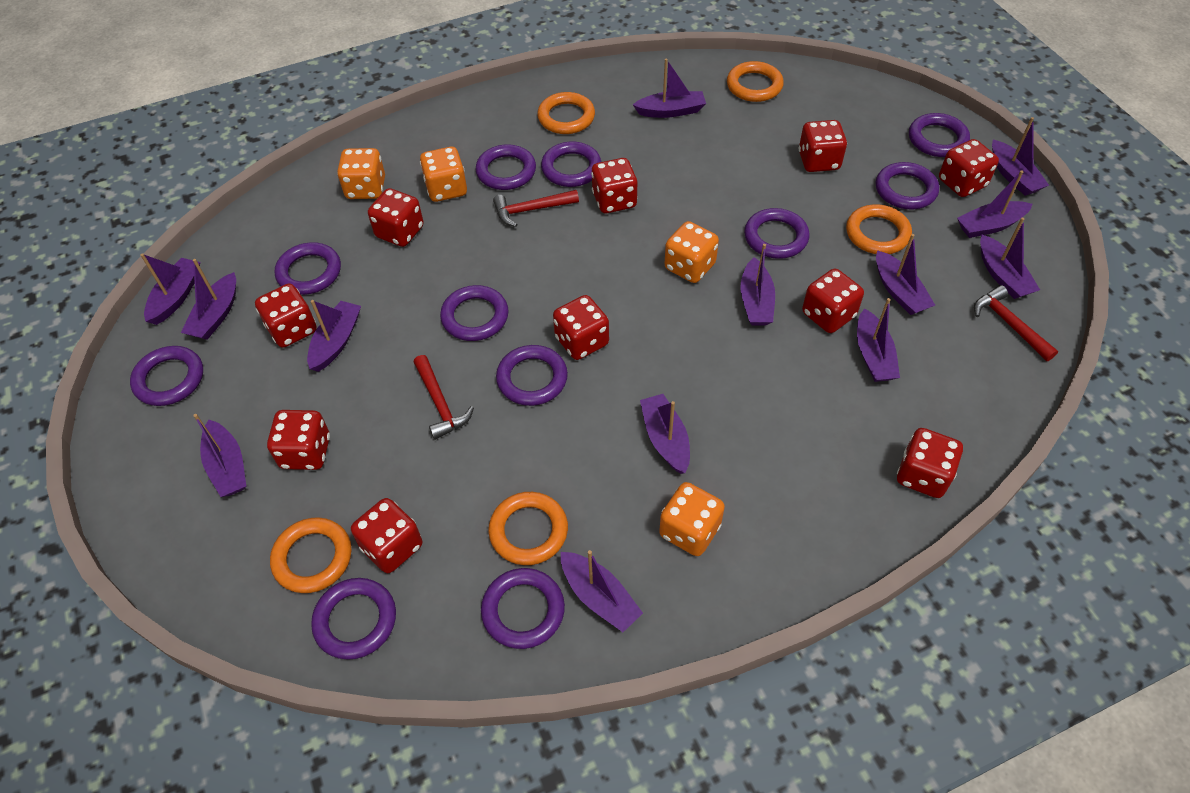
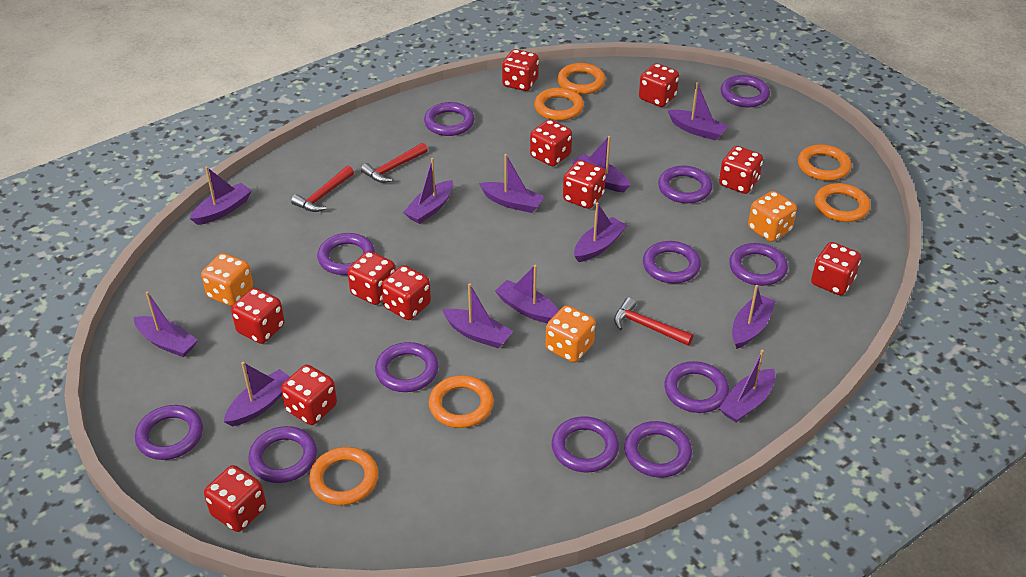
orange dice: [337,148,385,199] [420,147,467,202] [659,482,725,556] [664,221,719,283] = 4 -> [201,253,253,306] [545,305,595,362] [748,191,797,242] = 3
orange ring: [270,518,351,593] [488,492,568,565] [537,92,595,134] [727,61,784,102] [846,204,912,254] = 5 -> [309,447,379,505] [429,375,494,428] [534,88,584,121] [557,63,606,94] [798,144,851,181] [815,183,870,222] = 6
purple boat: [140,253,200,325] [181,259,236,340] [193,414,246,497] [307,300,361,372] [561,550,643,632] [633,58,706,118] [640,394,690,474] [740,244,775,325] [857,298,900,382] [876,234,935,315] [957,170,1032,238] [980,218,1040,299] [992,117,1049,196] = 13 -> [134,291,198,357] [190,167,252,225] [223,362,290,426] [403,158,453,224] [442,283,513,348] [479,154,544,213] [495,265,559,323] [572,136,630,192] [574,202,627,262] [668,82,729,141] [719,350,775,422] [732,285,776,349] = 12
purple ring: [130,346,203,406] [275,242,341,295] [311,578,396,660] [440,285,508,341] [476,144,536,190] [481,568,565,649] [496,345,568,406] [541,141,601,187] [744,208,809,259] [876,162,939,209] [909,113,970,157] = 11 -> [135,405,203,460] [248,426,317,483] [317,233,375,275] [375,342,439,392] [424,102,474,136] [552,416,619,473] [624,421,692,478] [643,241,701,284] [658,166,712,203] [664,361,729,413] [721,75,770,107] [729,243,788,286] = 12
red dice: [255,284,317,348] [267,410,330,470] [351,498,422,573] [368,188,424,247] [553,295,609,360] [591,158,638,213] [799,120,847,172] [802,269,864,333] [897,428,963,498] [939,139,999,197] = 10 -> [204,465,266,532] [231,288,284,344] [281,365,337,425] [347,251,395,305] [381,265,431,320] [502,49,539,91] [530,119,572,166] [563,160,606,209] [639,63,679,107] [719,146,763,194] [811,242,861,295] = 11

